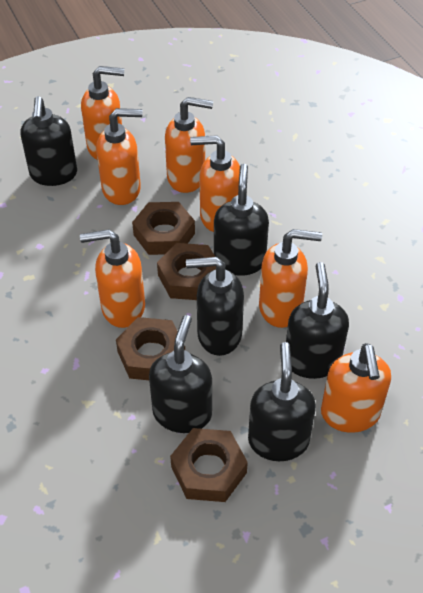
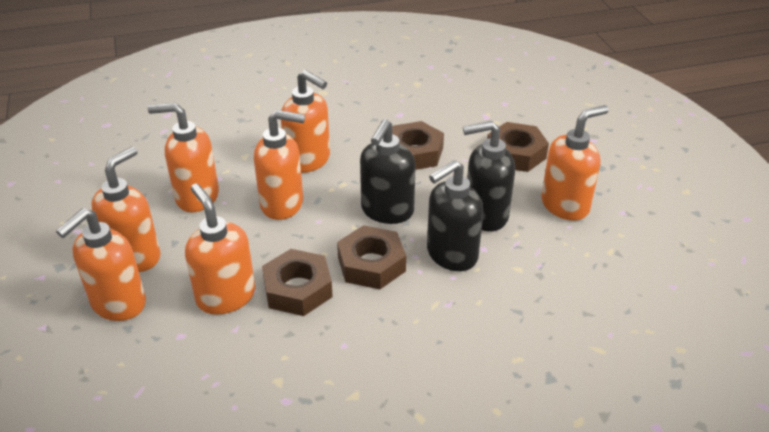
black soap dispenser: [21,96,77,186] [149,315,212,433] [186,257,244,356] [214,164,269,276] [248,342,316,461] [286,262,349,379] = 6 -> [360,119,416,224] [427,160,483,271] [463,121,515,231] = 3

